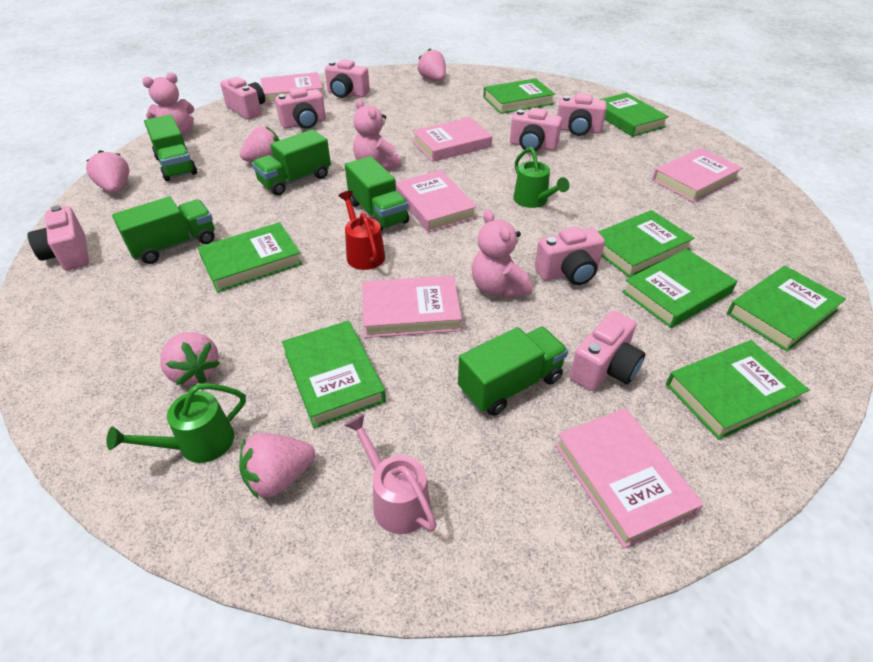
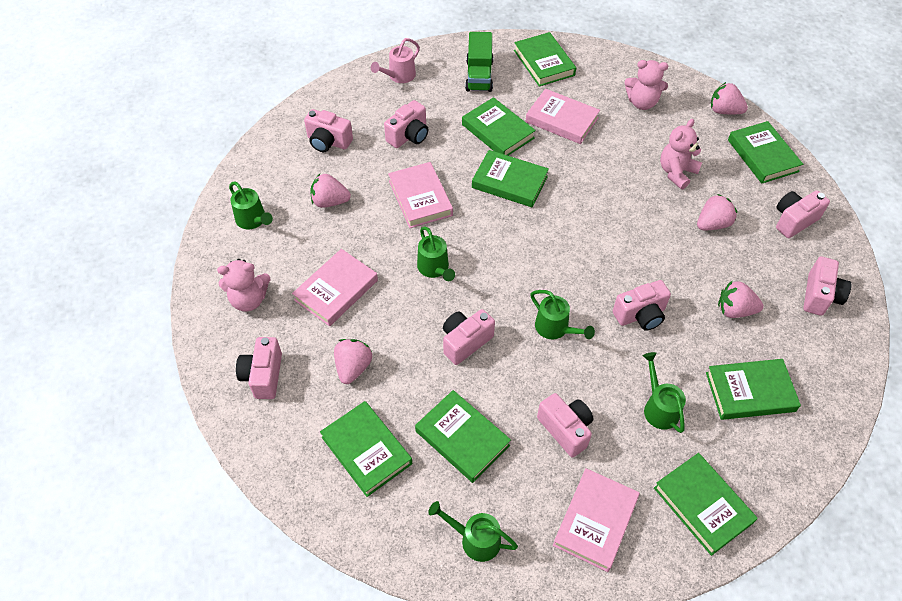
green truck: [112,196,215,264] [144,115,197,181] [252,129,331,196] [345,156,409,232] [458,327,568,416] = 5 -> [465,32,493,92] = 1
green watering can: [106,383,246,463] [513,147,569,208] = 2 -> [229,181,273,229] [417,226,455,281] [428,501,518,562] [530,290,595,339] [643,352,686,433] = 5
pink book: [260,72,324,105] [362,275,462,338] [396,170,477,232] [412,117,492,162] [555,408,704,548] [652,148,742,202] = 6 -> [292,249,378,326] [388,162,453,228] [525,89,600,144] [553,468,640,572] = 4
red watering can: [338,191,385,270] = 1 -> none = 0

